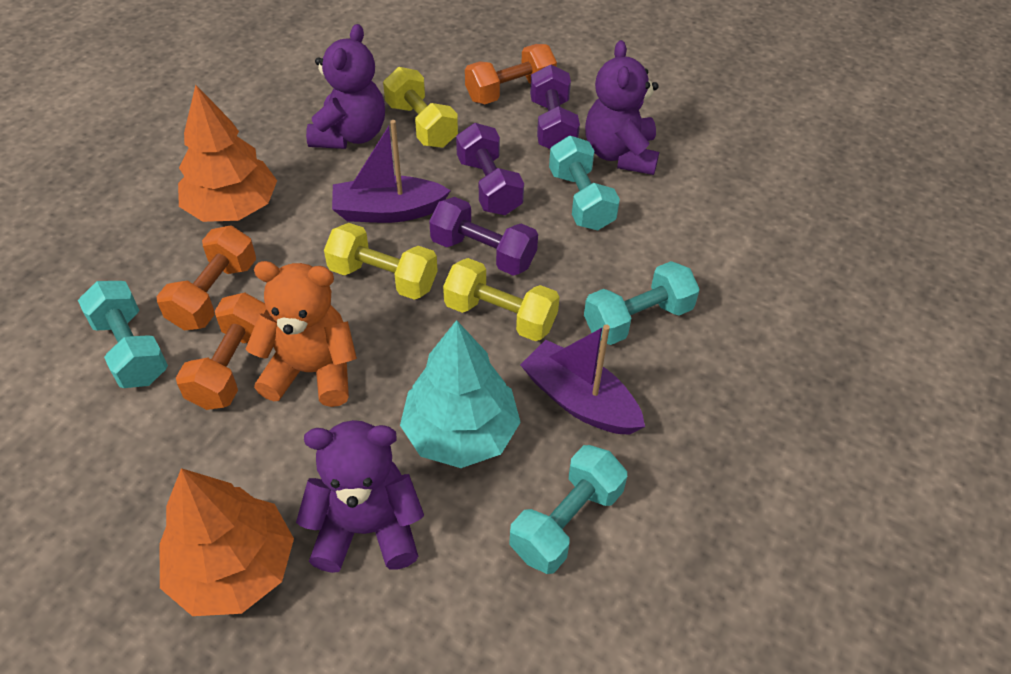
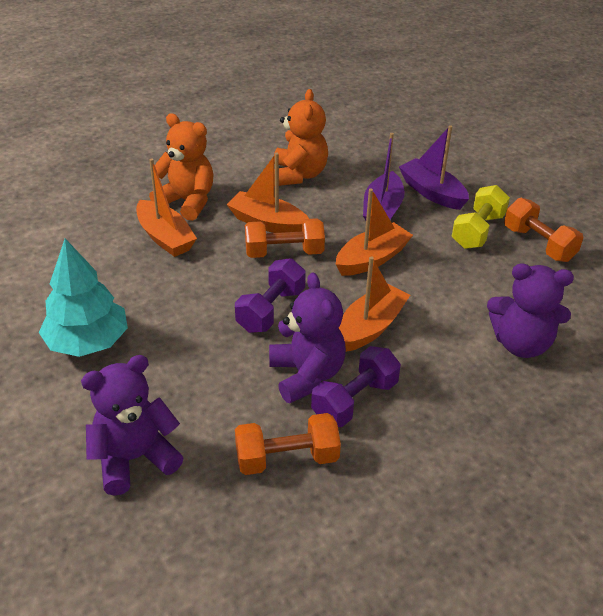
orange boat: none = 0 -> [136,158,197,257] [226,153,309,233] [336,188,413,276] [339,256,410,352] = 4
orange teddy bear: [246,261,357,407] = 1 -> [149,113,213,221] [274,89,328,186] = 2
orange tree: [160,468,294,616] [178,85,277,222] = 2 -> none = 0
purple dumbbell: [429,197,538,276] [456,123,524,215] [530,64,580,149] = 3 -> [235,258,306,333] [311,346,401,427] = 2
turquoise dumbbell: [78,281,168,388] [509,445,627,574] [549,136,620,231] [584,261,700,345] = 4 -> none = 0
yellow dumbbell: [324,223,438,300] [383,67,458,148] [443,258,559,341] = 3 -> [452,185,510,249] = 1

